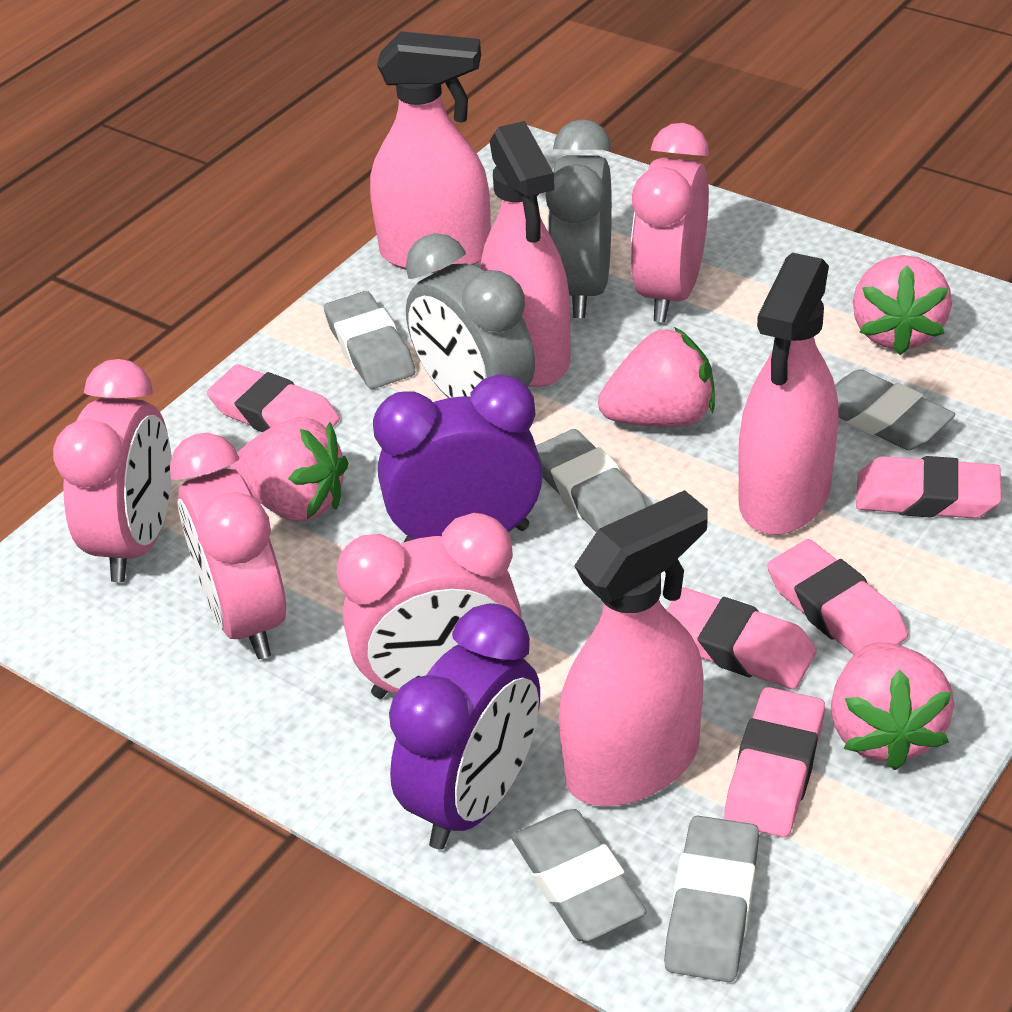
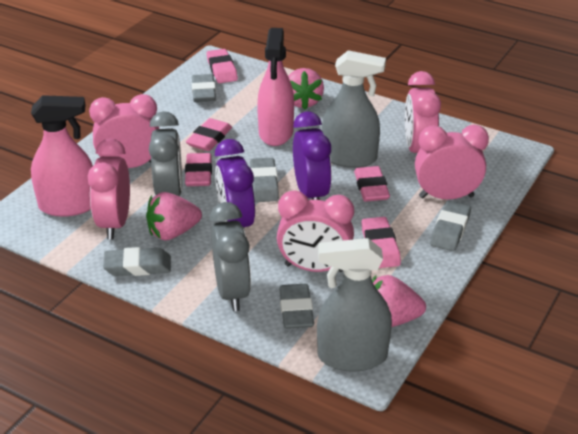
grey spray bottle: none = 0 -> [317,238,392,372] [322,50,386,168] = 2
pink clock: [53,359,172,582] [170,433,286,659] [337,513,522,699] [630,123,709,322] = 4 -> [88,138,130,240] [89,94,159,168] [277,190,354,272] [405,71,441,153] [415,124,489,200] = 5
pink spray bottle: [370,31,491,273] [480,121,570,387] [559,490,708,806] [738,253,839,535] = 4 -> [31,95,93,217] [257,28,294,146] = 2
pink strawberry: [230,417,348,521] [598,327,715,427] [831,642,954,770] [853,255,952,355] = 4 -> [146,192,202,240] [288,68,324,110] [372,275,426,327] = 3

